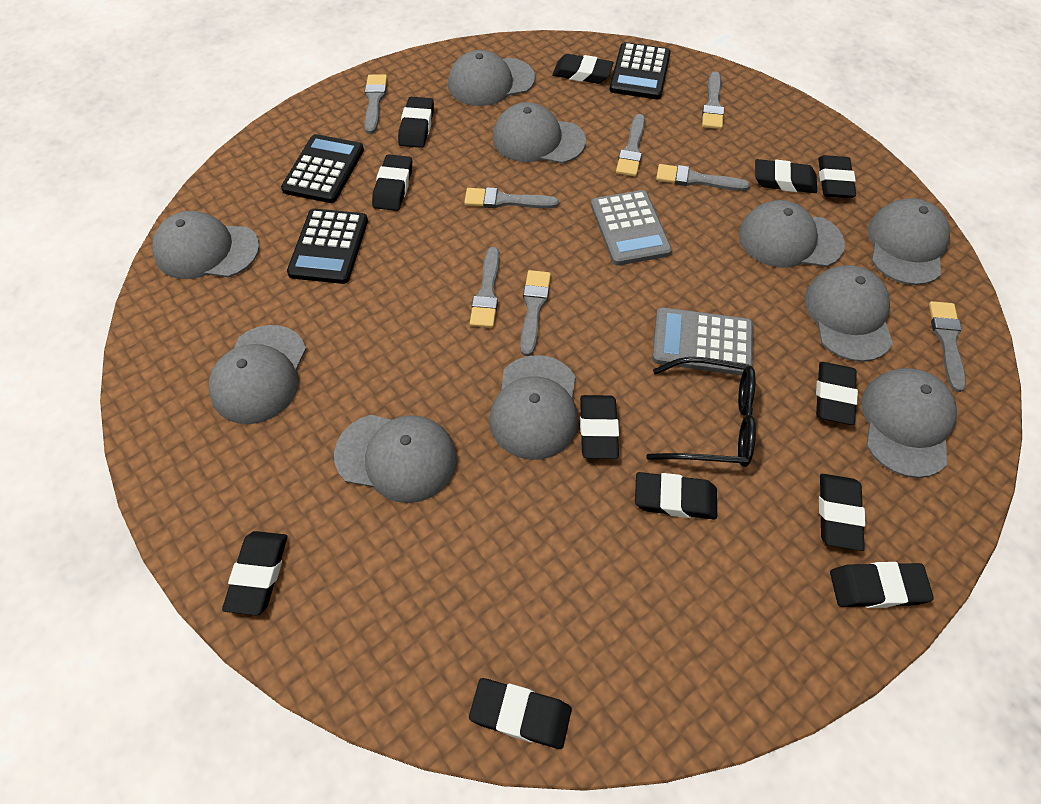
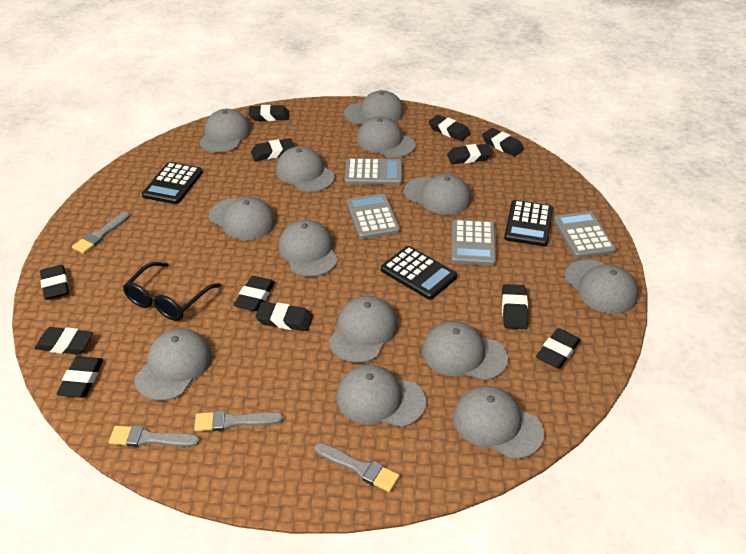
grey brush: [364,75,387,134] [464,187,559,208] [470,247,500,328] [520,270,551,356] [616,114,645,177] [656,164,750,191] [702,71,724,129] [929,301,966,392] = 8 -> [72,212,130,254] [109,426,200,447] [194,411,283,431] [314,443,399,492] = 4
grey calculator: [591,190,672,265] [652,307,753,375] = 2 -> [344,158,402,185] [347,194,400,239] [451,219,496,266] [553,211,616,259] = 4
grey cap: [152,211,260,279] [209,325,306,424] [334,415,457,503] [448,50,535,106] [490,355,578,460] [492,102,586,164] [739,200,845,268] [805,265,893,362] [861,368,957,478] [868,198,950,285] = 10 -> [134,329,212,401] [199,109,251,153] [209,197,276,240] [276,146,335,192] [278,220,338,277] [328,296,398,363] [336,365,426,428] [344,90,404,125] [356,116,416,158] [404,174,471,215] [422,321,508,381] [453,386,544,459] [565,260,638,314] = 13

